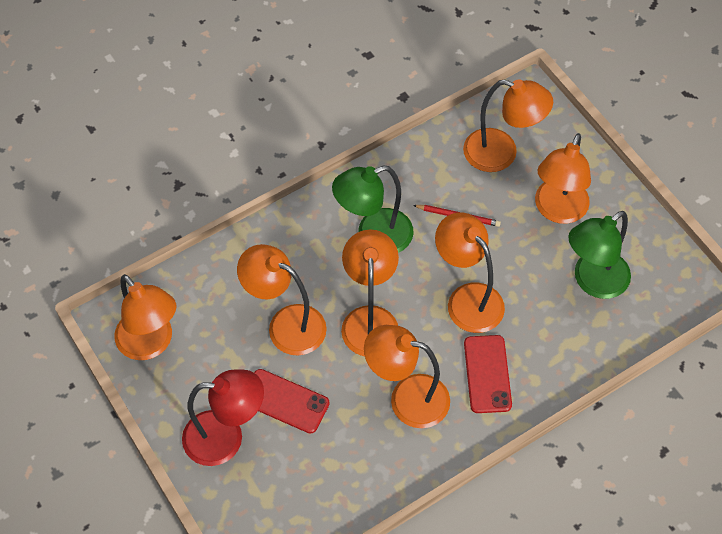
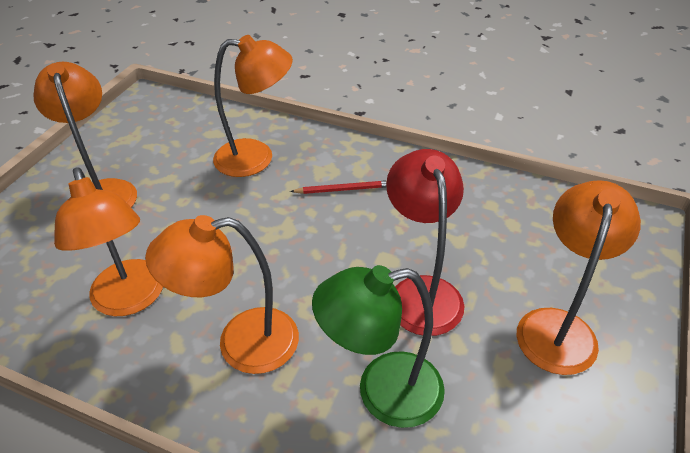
green lamp: [332,166,413,253] [568,211,631,299] = 2 -> [312,265,445,428] = 1
orange lamp: [114,274,176,360] [237,244,327,356] [341,229,399,356] [364,325,450,428] [435,212,505,333] [463,79,553,172] [535,133,591,224] = 7 -> [33,62,137,208] [54,167,163,316] [145,215,299,374] [213,35,293,177] [517,180,641,375] = 5
red phone: [254,369,330,433] [464,335,512,413] = 2 -> none = 0

